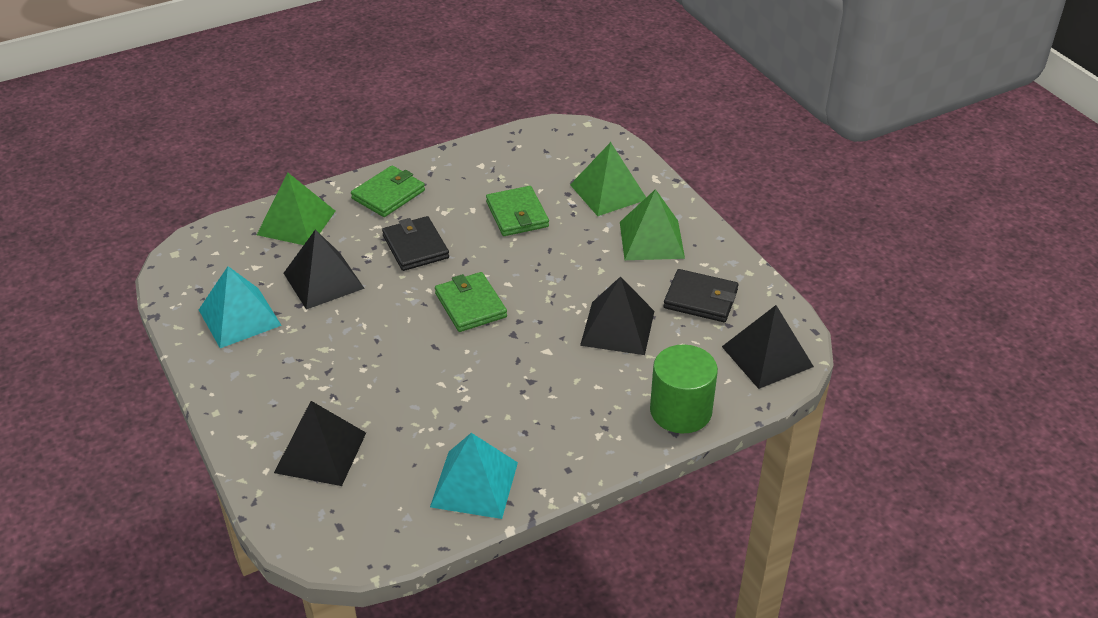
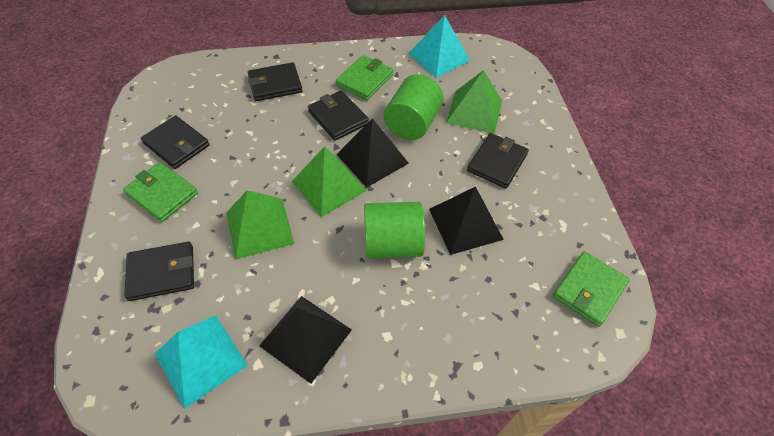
black pyramid: [274,401,366,486] [284,230,365,310] [580,276,654,355] [722,305,814,389] = 4 -> [259,296,352,383] [336,118,409,188] [429,187,504,255] = 3
black wallet: [382,216,449,271] [663,269,738,322] = 2 -> [124,242,194,301] [141,115,210,169] [247,62,303,101] [308,91,369,140] [467,133,529,189] = 5
green cylinder: [650,344,718,434] = 1 -> [364,202,425,259] [384,74,444,140] = 2

